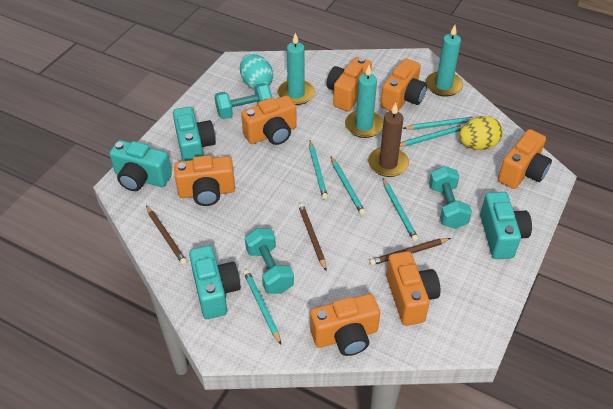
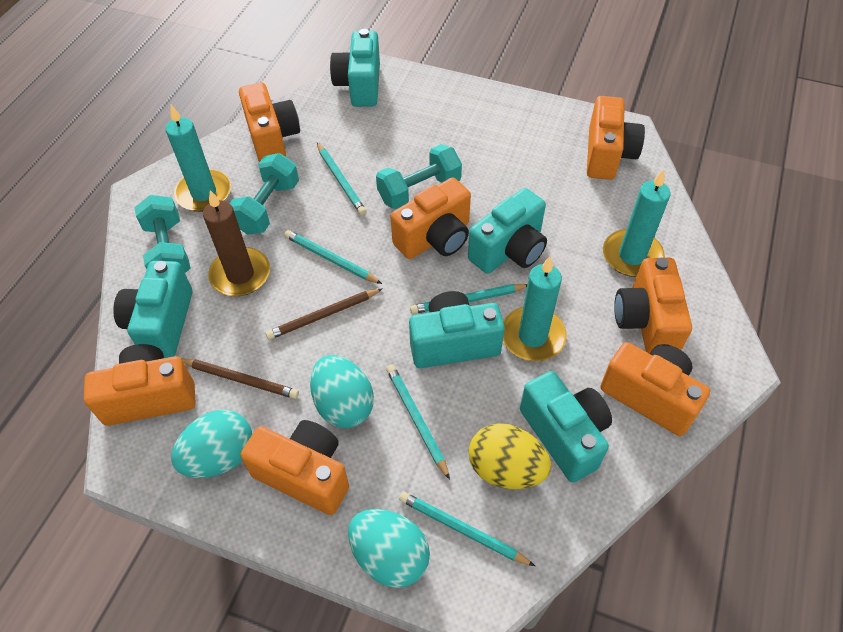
brown pencil: [146,206,187,265] [298,203,326,271] [369,238,451,266] = 3 -> [182,359,299,399] [266,288,383,340] = 2
turquoise camera: [109,140,172,191] [173,107,216,161] [189,245,241,319] [480,192,532,259] = 4 -> [113,261,192,358] [330,29,380,107] [409,291,505,368] [468,188,547,274] [520,371,612,483] = 5
turquoise egg: [240,54,273,89] = 1 -> [171,410,252,478] [310,355,374,428] [348,509,430,588] = 3
turquoise pencil: [243,270,281,344] [309,141,328,200] [331,157,366,215] [383,179,418,242] [400,125,464,147] [403,116,476,130] = 6 -> [284,230,382,284] [317,143,366,215] [386,365,450,480] [399,492,535,566] [410,284,527,314] = 5

